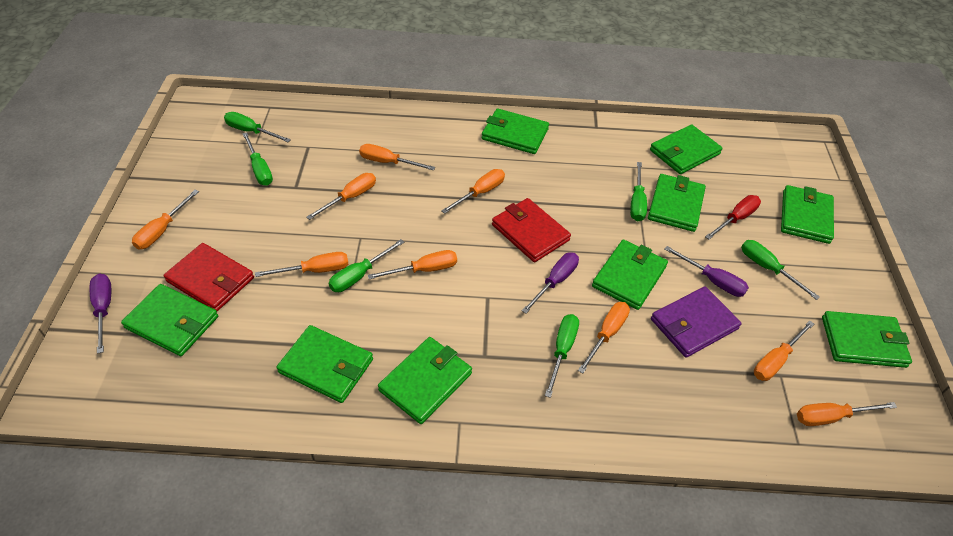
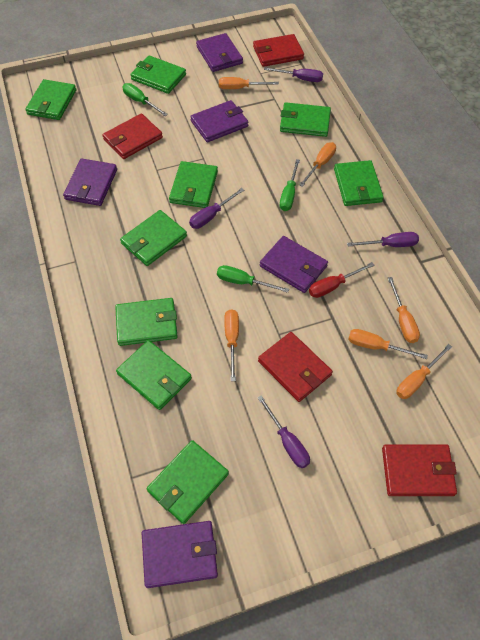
green screwdriver: [224,112,291,142] [243,132,273,186] [329,239,404,292] [545,314,579,398] [630,162,647,221] [741,240,820,300] = 6 -> [122,83,168,116] [217,265,289,293] [280,159,300,211] = 3
orange screwdriver: [132,190,199,249] [255,252,348,277] [306,173,376,220] [359,144,435,171] [368,250,457,279] [441,169,505,214] [578,302,630,373] [754,321,814,381] [797,402,897,426] = 9 -> [219,77,279,89] [224,309,239,381] [299,142,336,187] [348,329,428,359] [388,277,420,343] [396,344,452,399] = 6
purple screwdriver: [90,274,111,354] [522,253,579,313] [665,246,749,297] = 3 -> [189,188,244,229] [257,395,310,468] [264,67,323,82] [347,232,419,247] = 4
purple wallet: [651,287,742,358] = 1 -> [63,158,117,206] [142,521,218,588] [190,100,248,142] [196,33,243,72] [260,236,328,293] = 5
red wallet: [164,243,254,311] [492,198,571,262] = 2 -> [102,113,163,159] [253,34,304,67] [258,332,333,402] [382,444,457,496] = 4

